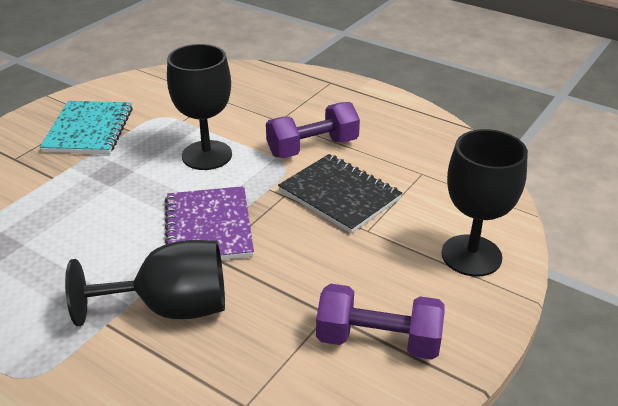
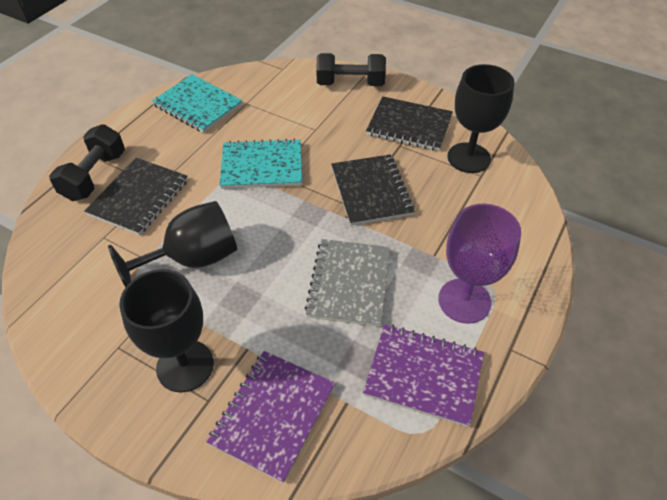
black dumbbell: none = 0 -> [49,124,125,201] [316,53,386,86] = 2
black notebook: [278,154,402,233] = 1 -> [84,158,188,235] [331,154,414,226] [366,96,453,151] = 3
grey notebook: none = 0 -> [304,239,390,327] = 1
purple dumbbell: [266,102,360,158] [316,284,445,359] = 2 -> none = 0
purple goblet: none = 0 -> [438,204,521,324] = 1
purple notebook: [165,186,254,260] = 1 -> [207,351,335,483] [363,324,484,427] = 2
turquoise notebook: [40,101,133,154] = 1 -> [152,75,243,133] [220,139,302,189] = 2

